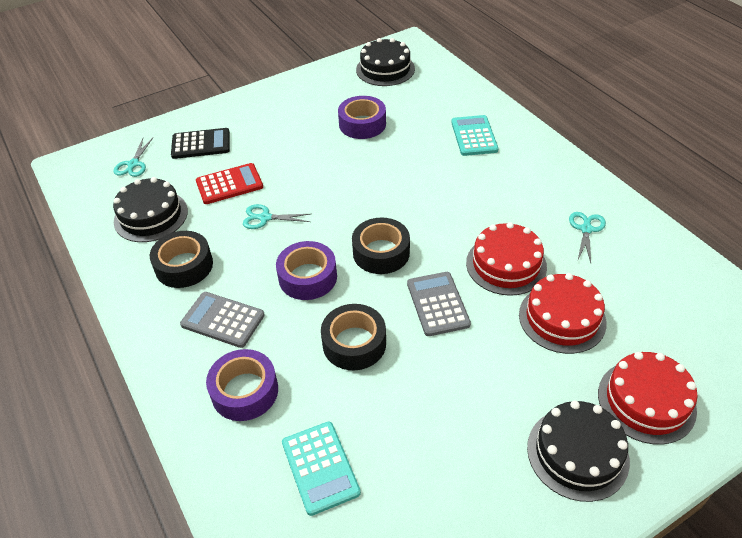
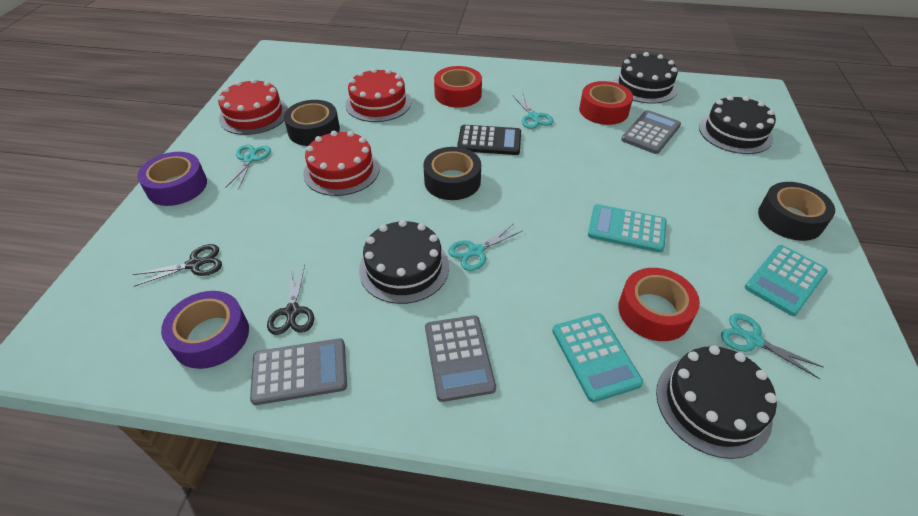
black cake: [113,177,188,242] [356,38,415,86] [527,400,630,502] = 3 -> [359,220,449,304] [613,52,678,104] [656,345,777,459] [699,95,776,154] = 4
black scissors: none = 0 -> [133,244,222,287] [267,265,314,335] = 2
grey calculator: [180,292,265,348] [407,272,471,336] = 2 -> [250,338,347,405] [425,315,496,402] [621,110,681,154] = 3
purple tape: [206,349,278,421] [276,241,337,300] [338,96,386,139] = 3 -> [137,152,207,206] [161,291,249,369] = 2
red calculator: [196,163,263,204] = 1 -> none = 0
red tape: none = 0 -> [434,66,482,108] [579,81,633,125] [619,268,700,341] = 3
turquoise calculator: [282,421,361,516] [451,115,498,156] = 2 -> [552,313,643,402] [588,204,667,253] [745,245,828,316] = 3
turquoise scissors: [114,138,153,177] [243,204,310,229] [569,212,606,263] = 3 -> [225,145,271,190] [448,223,522,271] [513,94,554,129] [721,313,824,379] = 4

